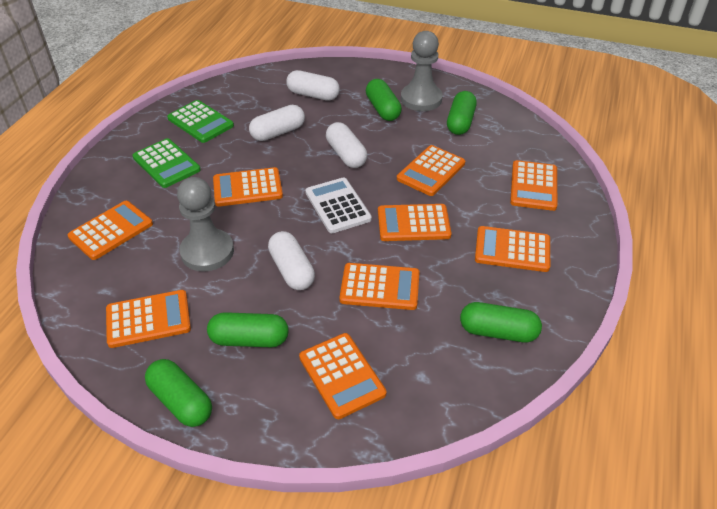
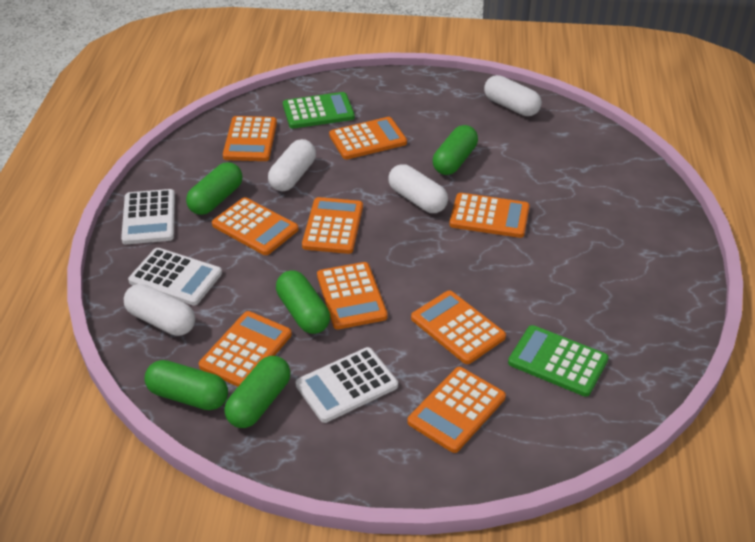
grey pawn: [177,177,234,272] [401,31,443,111] = 2 -> none = 0
white calculator: [305,177,372,233] = 1 -> [121,189,175,244] [128,248,222,306] [295,347,398,423] = 3

